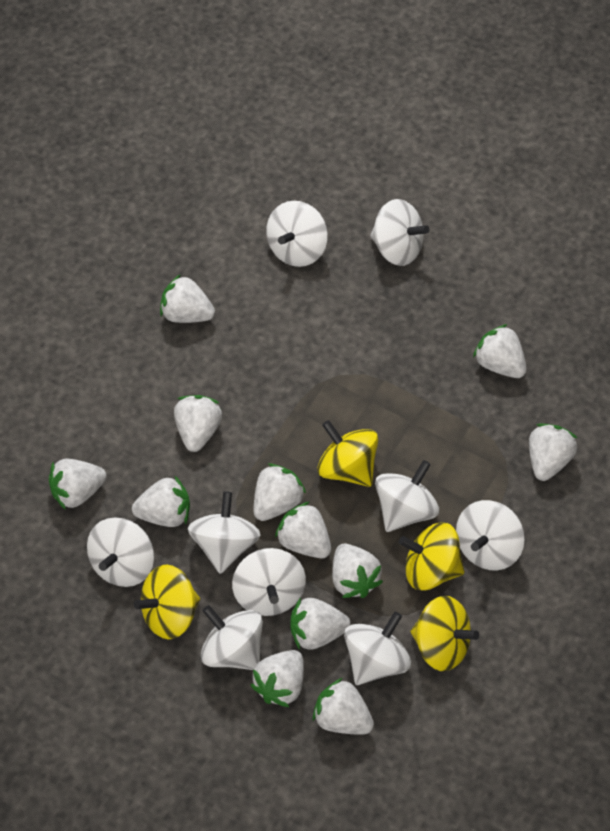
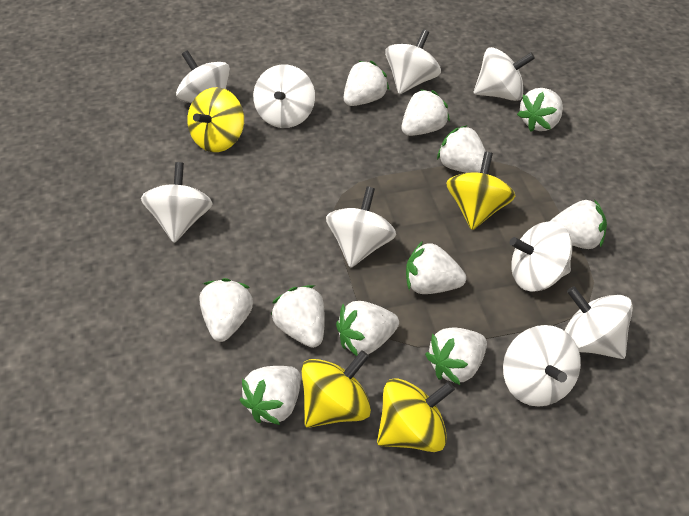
white strawberry: [49,459,106,510] [132,476,190,527] [160,274,215,323] [174,395,222,452] [250,650,304,707] [254,463,306,521] [275,502,331,558] [290,597,350,650] [313,678,374,735] [332,544,383,598] [473,324,527,378] [529,424,577,481] = 12 -> [200,278,253,342] [240,366,301,425] [271,285,325,348] [336,301,399,356] [344,61,389,106] [402,89,450,136] [406,241,466,294] [425,327,487,385] [437,125,486,173] [517,88,563,132] [550,199,607,249] = 11

